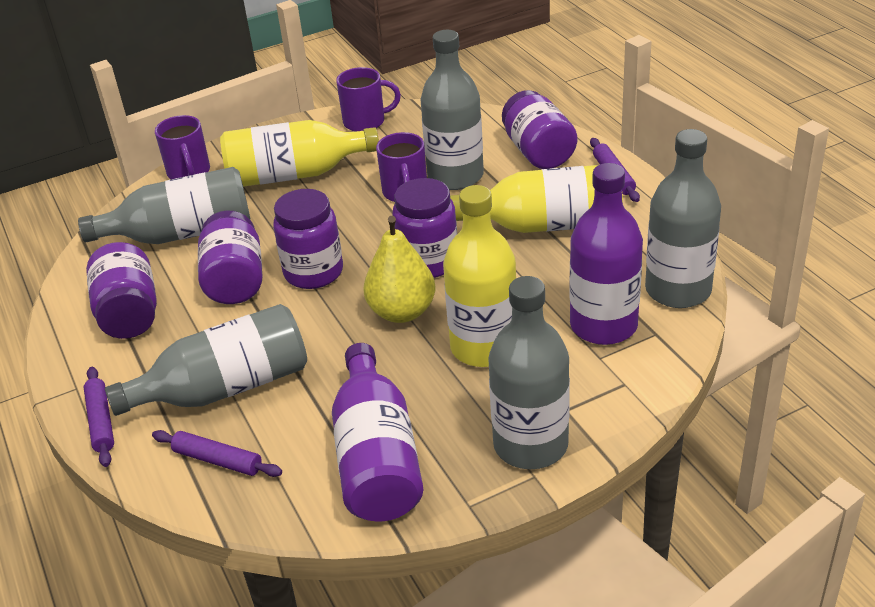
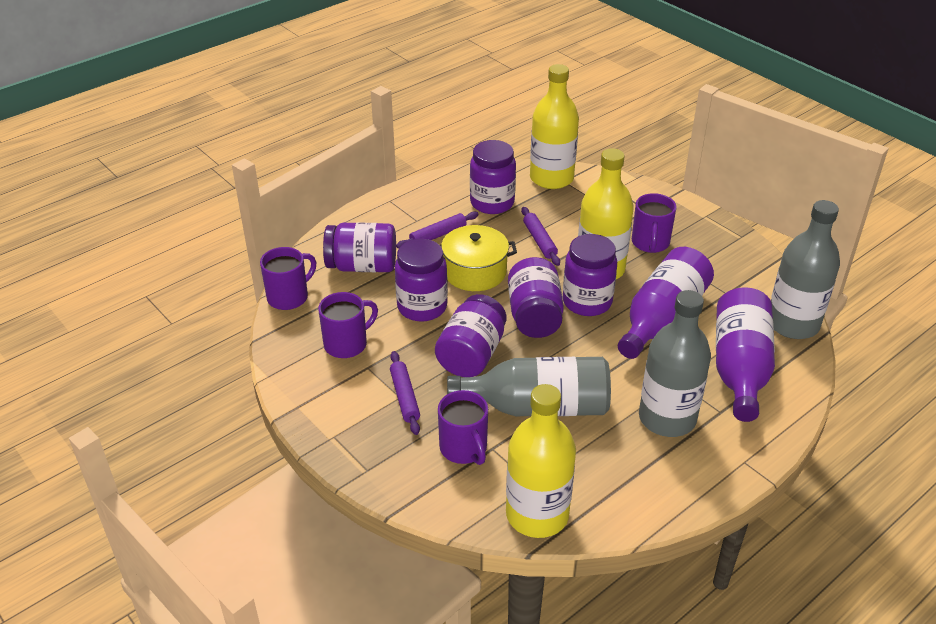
grey bottle: [78,167,250,244] [105,304,307,416] [420,30,484,190] [488,276,570,469] [645,129,721,308] = 5 -> [447,357,611,416] [639,290,711,437] [771,200,840,339] = 3
purple jar: [86,242,157,339] [198,210,262,304] [273,189,343,289] [392,178,457,278] [502,90,577,169] = 5 -> [323,222,396,272] [395,239,448,322] [435,294,506,377] [470,140,516,214] [508,257,564,338] [563,234,617,316] = 6
purple mug: [155,115,210,179] [336,67,401,132] [376,132,427,202] = 3 -> [260,247,316,310] [318,292,378,358] [438,390,488,465] [632,193,676,253] = 4
yellow pear: [363,216,435,323] = 1 -> none = 0
yellow pot: none = 0 -> [441,225,517,291] = 1

